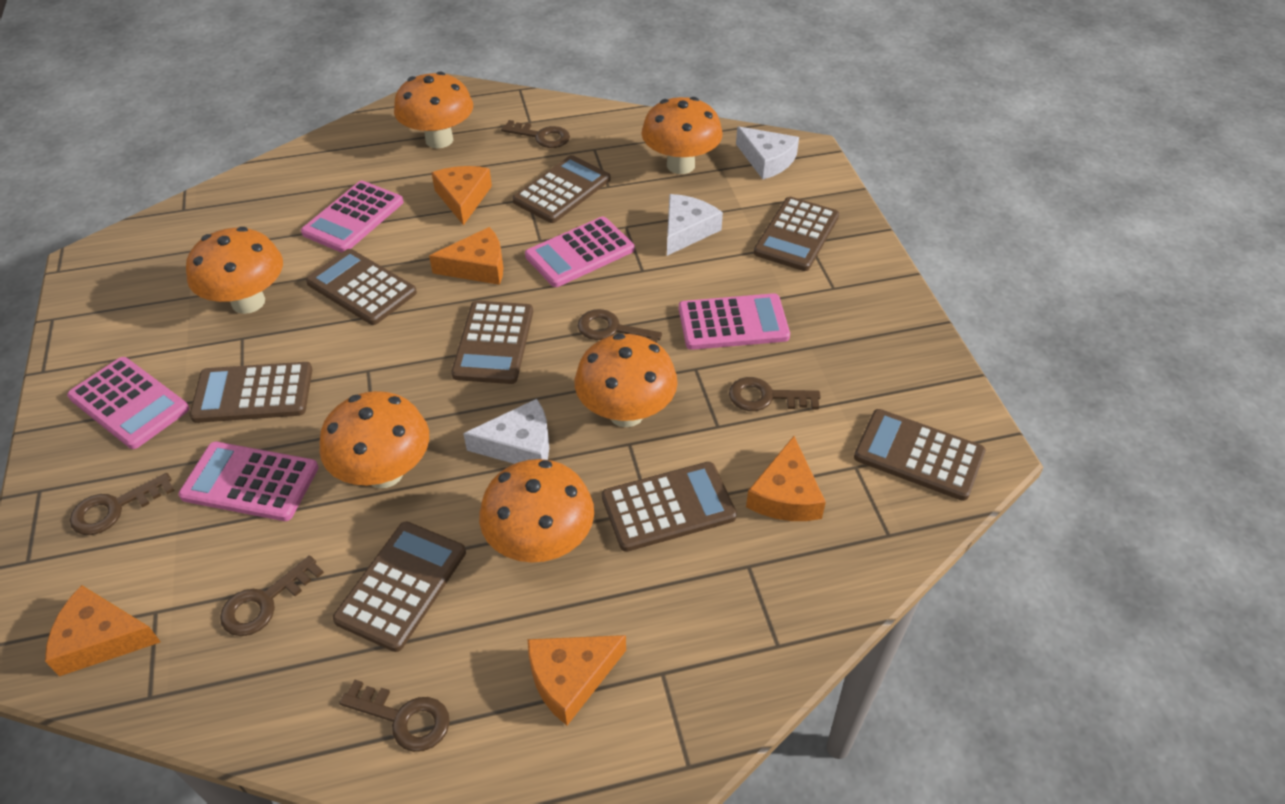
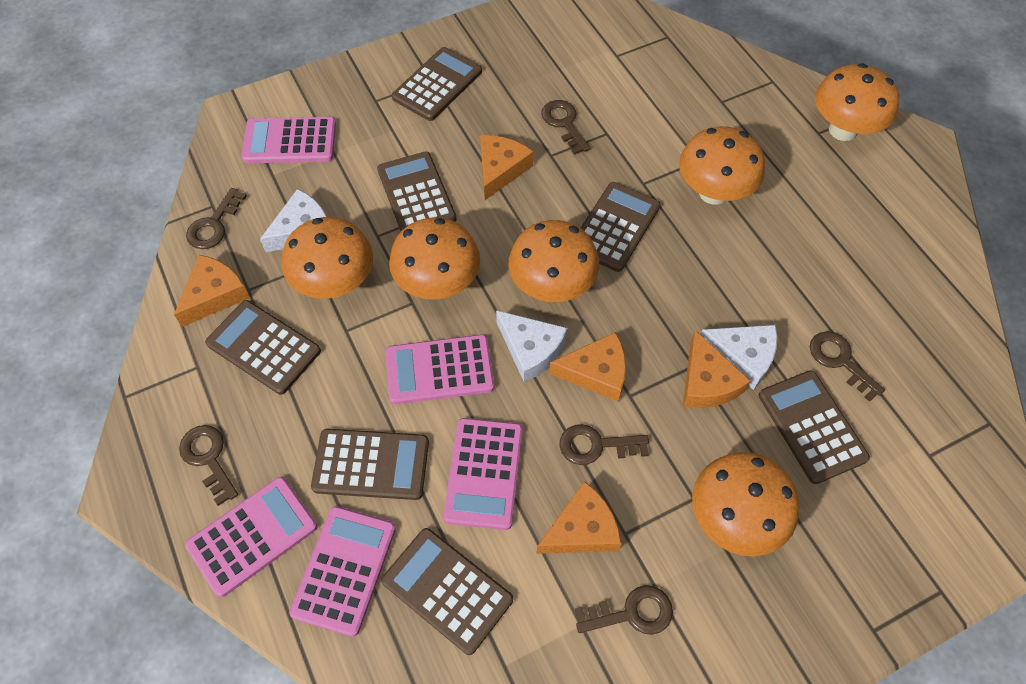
brown calculator: [190,362,312,423] [306,249,417,325] [333,521,466,652] [451,301,533,384] [512,155,610,223] [602,462,737,552] [754,197,839,271] [854,409,986,501] = 8 -> [205,300,321,395] [311,429,429,500] [377,151,457,231] [381,528,513,655] [392,47,482,121] [581,182,661,272] [759,370,870,484] = 7

